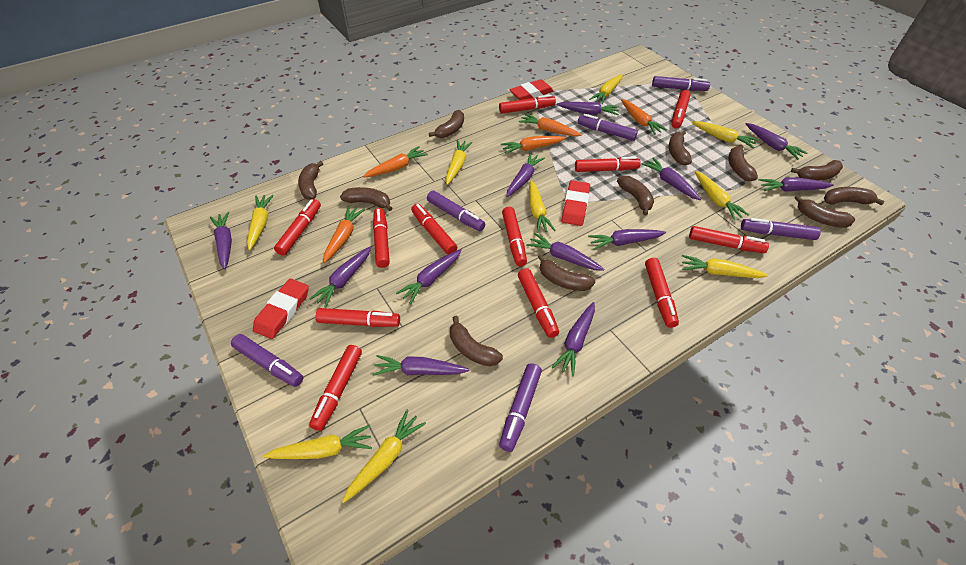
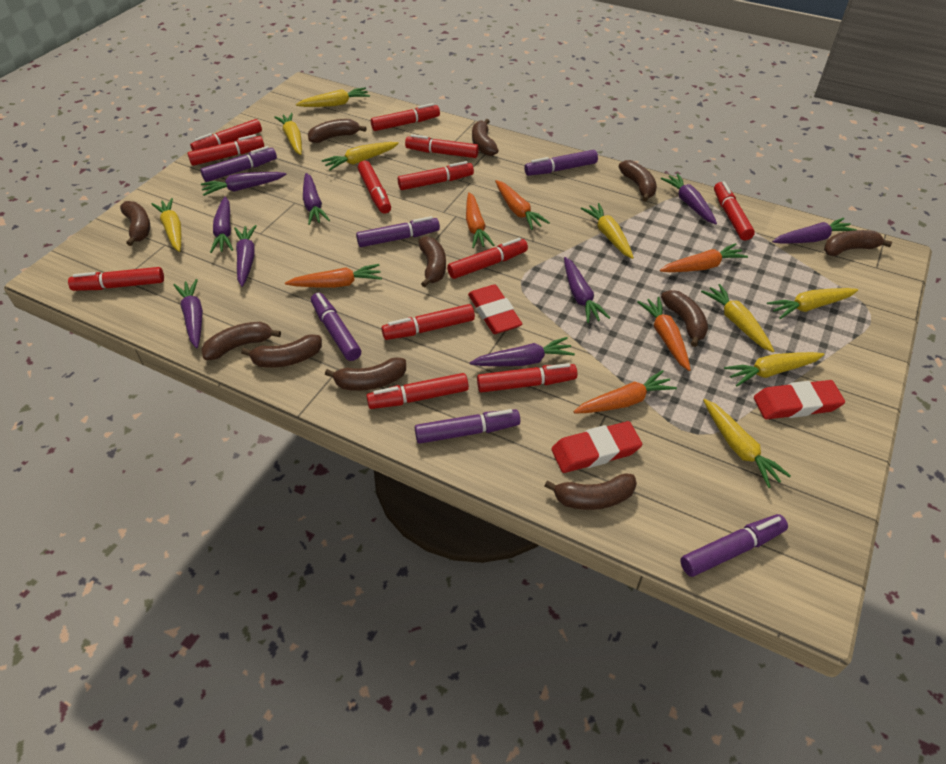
orange carrot: [323,206,365,263] [363,146,428,177] [501,136,566,154] [519,114,582,136] [621,99,667,135] = 5 -> [285,264,382,288] [466,192,494,248] [495,180,550,230] [574,370,677,413] [637,297,691,371] [660,243,748,272] = 6
purple carrot: [210,212,232,269] [309,247,371,307] [373,355,470,376] [396,249,462,304] [506,153,545,197] [526,233,604,271] [552,302,595,377] [556,102,619,115] [588,229,666,250] [642,157,701,200] [746,123,808,160] [759,177,834,192] = 12 -> [174,279,203,348] [201,172,286,196] [210,196,233,253] [234,225,256,287] [303,173,330,225] [470,337,575,366] [564,257,610,323] [661,173,717,224] [772,218,857,244] = 9

